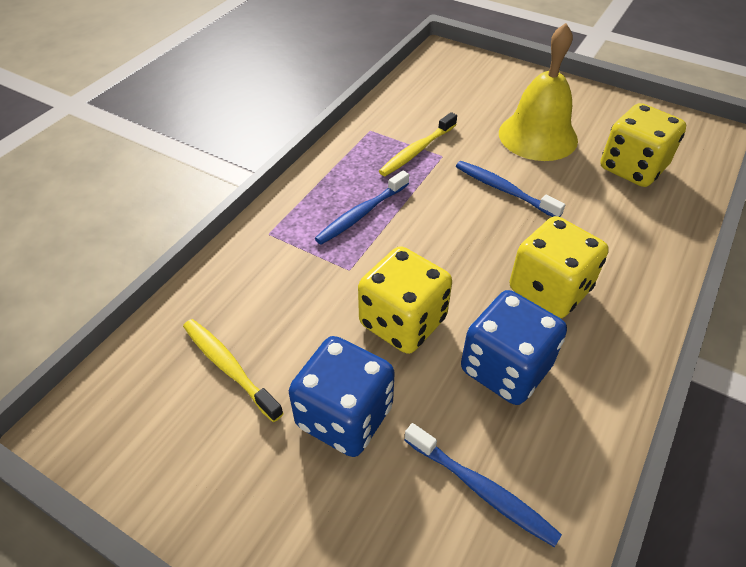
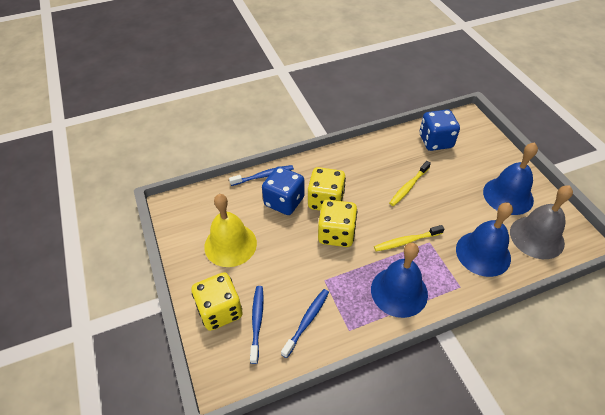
blue bell: none = 0 -> [371,243,428,318] [456,203,513,277] [483,142,538,215] = 3
grey bell: none = 0 -> [510,185,573,259] = 1

